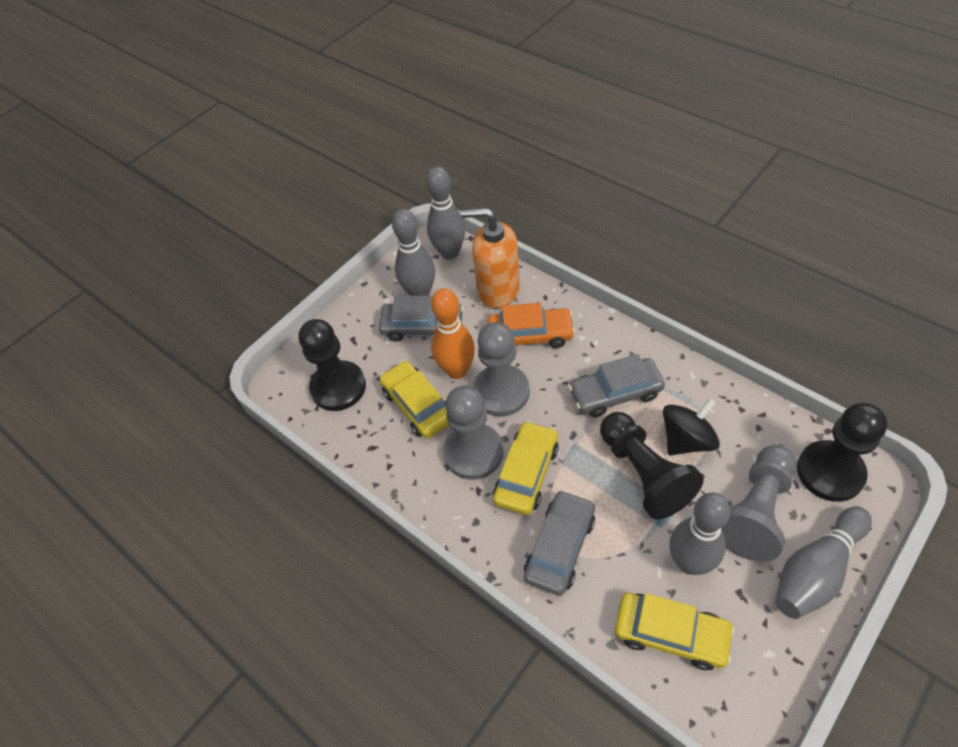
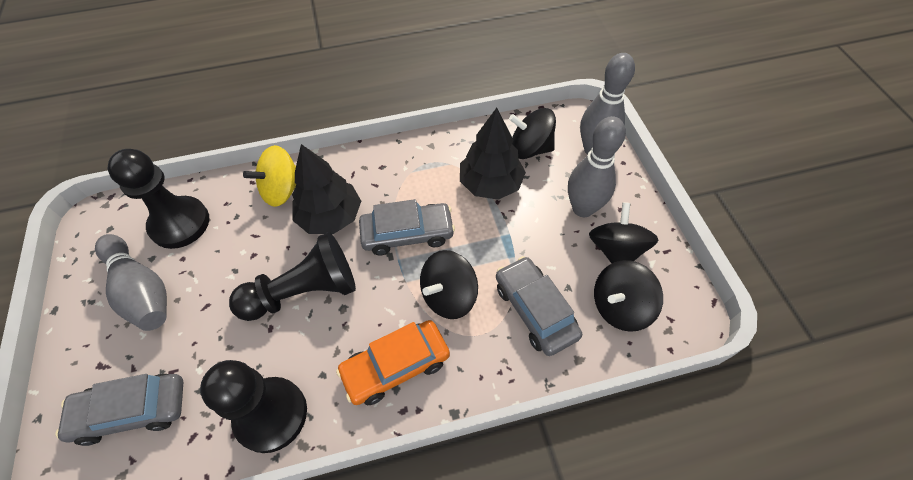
black spinning top: [663,398,720,455] = 1 -> [420,250,478,319] [509,108,556,159] [589,202,658,264] [594,260,663,332] = 4
black tree: none = 0 -> [292,144,361,234] [460,108,526,200] = 2
grey bowling pin: [392,209,435,296] [426,166,465,260] [669,493,731,575] [775,506,872,619] = 4 -> [95,234,167,331] [568,116,626,217] [580,53,635,155] = 3
grey pawn: [443,386,503,480] [473,322,530,417] [721,445,796,562] = 3 -> none = 0
orange bowling pin: [431,288,475,379] = 1 -> none = 0
orange soap dispenser: [461,208,520,308] = 1 -> none = 0
yellow car: [379,361,449,439] [493,421,559,515] [614,593,735,670] = 3 -> none = 0
yellow spinning top: none = 0 -> [243,145,296,207] = 1

